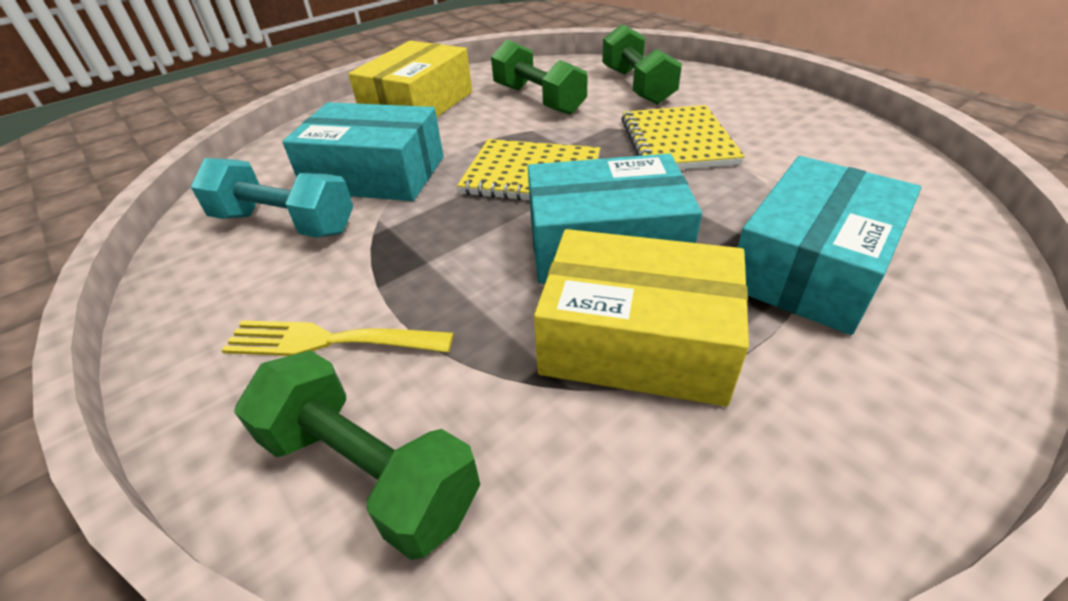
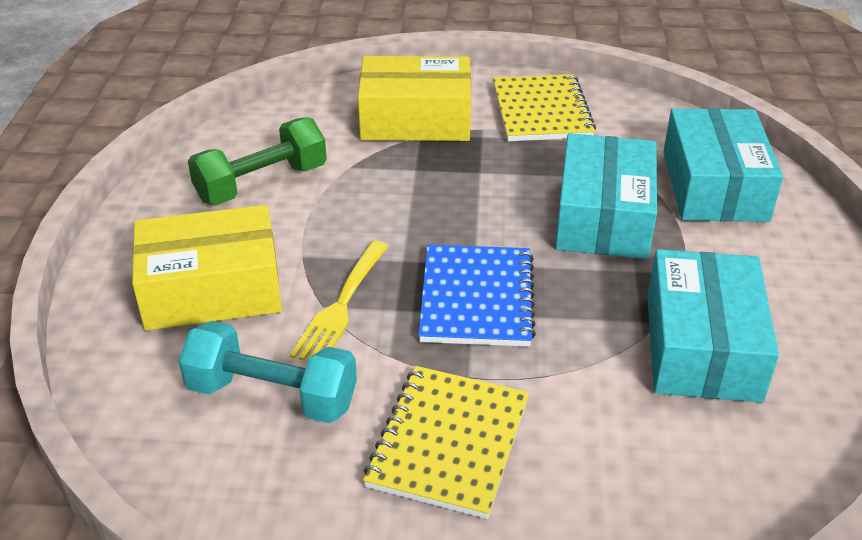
blue notebook: none = 0 -> [418,245,536,347] = 1
green dumbbell: [234,350,480,560] [491,40,588,115] [602,24,682,105] = 3 -> [188,117,327,205] = 1

